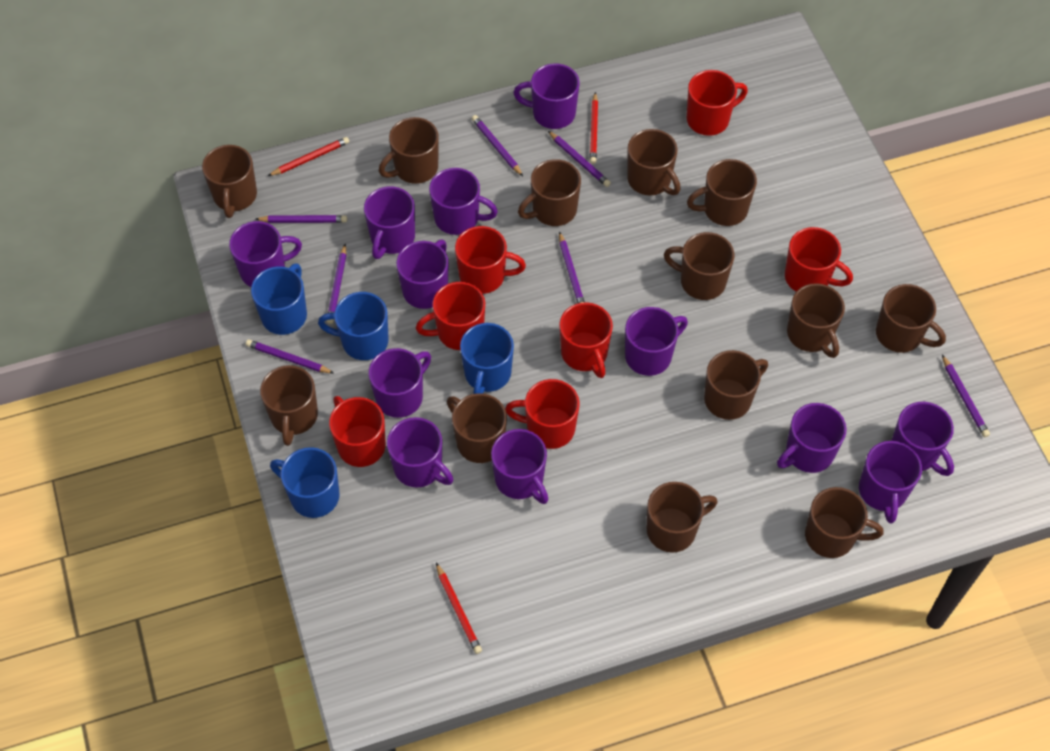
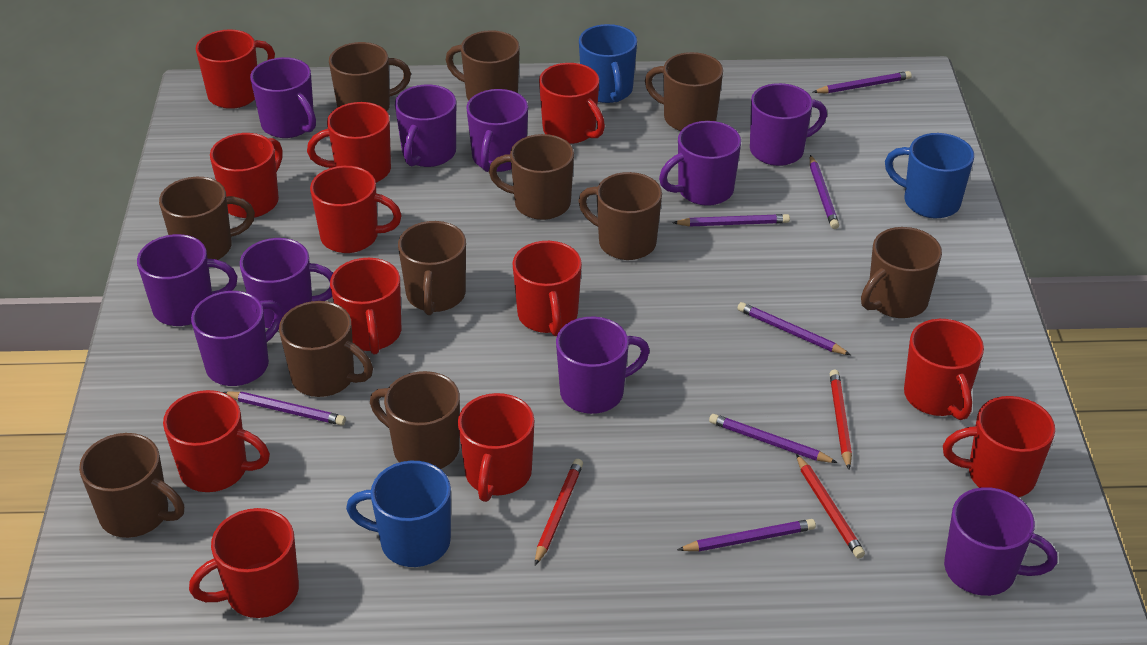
blue mug: [251,263,307,335] [270,447,339,518] [318,292,389,360] [460,323,514,394] = 4 -> [346,461,451,567] [579,24,637,103] [885,133,974,218] = 3
brown mug: [202,145,257,218] [260,365,318,446] [379,117,439,184] [447,393,507,463] [518,159,581,226] [627,129,681,196] [647,482,718,553] [664,232,734,300] [687,159,757,226] [704,350,768,420] [787,283,845,358] [805,487,884,558] [876,284,946,353] = 13 -> [79,433,184,538] [159,177,255,260] [279,301,373,397] [329,42,411,111] [370,371,460,469] [398,221,466,315] [446,30,520,101] [489,134,574,220] [578,172,662,260] [645,52,723,131] [861,227,942,318] = 11
purple mug: [229,221,302,287] [364,187,415,259] [368,348,431,418] [387,417,453,488] [396,240,448,309] [429,168,498,235] [491,429,548,504] [513,63,580,129] [625,307,688,376] [777,403,847,473] [859,441,922,523] [891,402,954,476] = 12 -> [137,234,237,326] [191,291,283,386] [240,238,333,328] [250,57,316,138] [395,85,456,167] [466,89,528,172] [556,317,650,414] [659,121,741,206] [750,83,827,166] [944,487,1058,596] = 10
red mug: [329,396,386,467] [416,282,485,350] [455,226,526,294] [505,379,580,449] [559,303,613,378] [687,70,748,136] [785,227,853,291] = 7 -> [163,390,270,492] [189,508,299,618] [196,29,275,109] [210,133,283,218] [307,102,391,183] [310,166,402,253] [330,258,401,355] [458,393,535,502] [512,241,582,336] [539,63,605,144] [904,319,984,420] [943,396,1055,497] = 12

